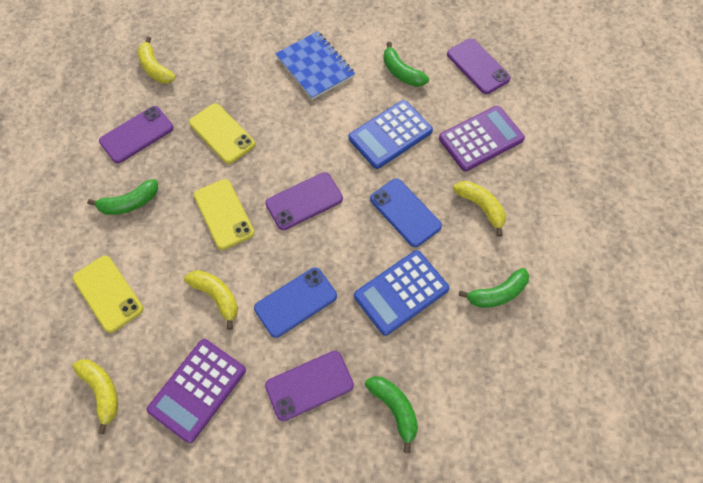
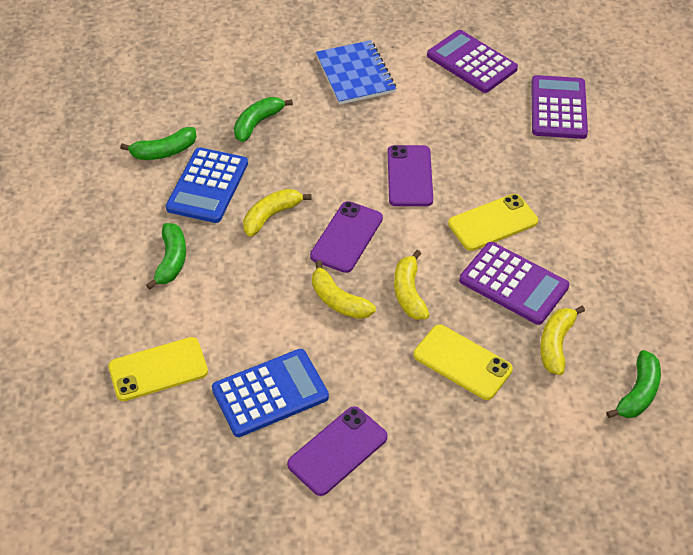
blue phone: [254,267,337,338] [370,178,442,247] = 2 -> none = 0
purple calculator: [147,339,246,443] [439,106,525,171] = 2 -> [427,30,518,93] [459,242,569,325] [531,75,588,139] = 3
purple phone: [99,106,173,163] [265,172,343,230] [265,351,354,421] [447,39,511,94] = 4 -> [287,406,388,496] [310,201,383,273] [388,145,433,206] = 3

